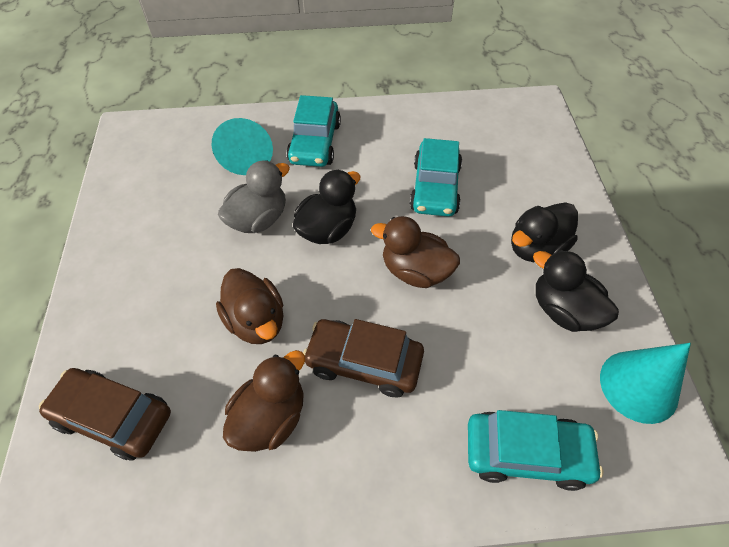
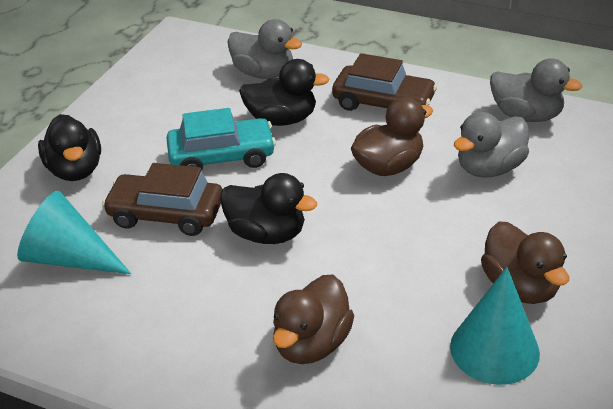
grey duck: [218,160,290,233] = 1 -> [227,19,302,79] [454,112,529,178] [490,58,582,122] = 3
turquoise car: [287,95,341,167] [410,138,462,217] [468,410,603,491] = 3 -> [167,108,276,171] = 1

